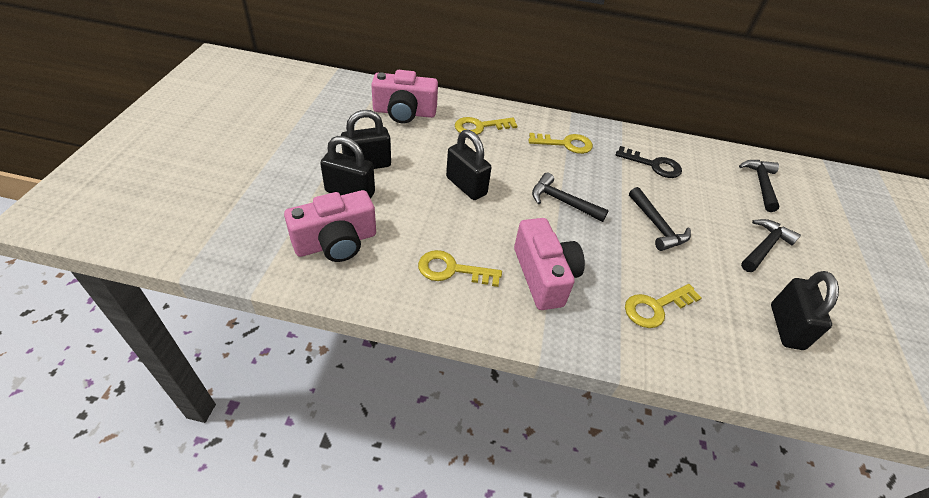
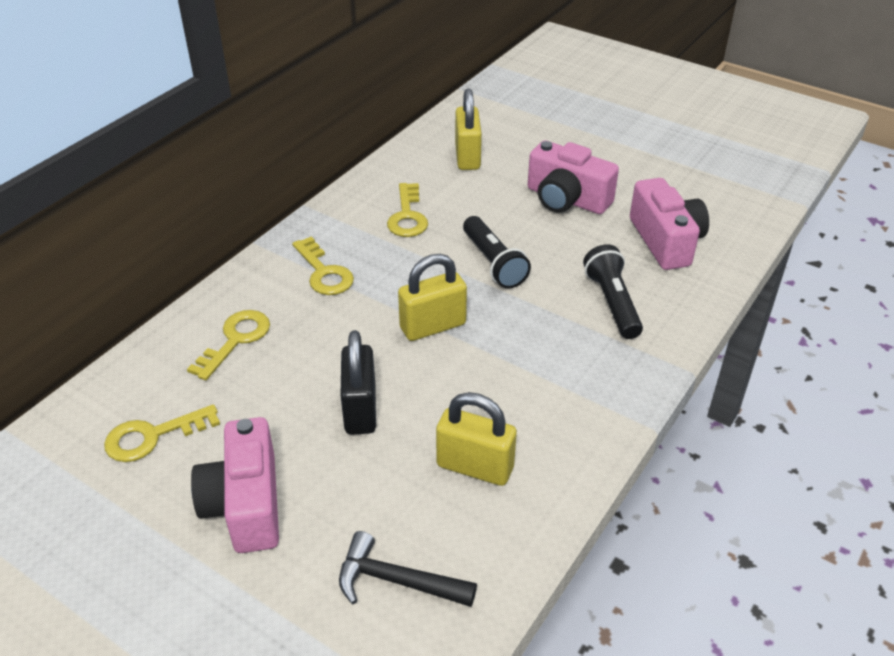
black flashlight: none = 0 -> [463,216,531,288] [583,244,643,339] = 2
black hammer: [532,172,609,222] [629,187,691,251] [739,160,779,212] [741,219,801,272] = 4 -> [339,531,477,607] = 1
black key: [616,146,682,178] = 1 -> none = 0
black padlock: [320,136,375,199] [341,110,391,169] [446,130,492,200] [771,271,839,350] = 4 -> [340,330,376,435] = 1
yellow padlock: none = 0 -> [398,254,467,341] [436,392,517,486] [455,89,482,170] = 3

